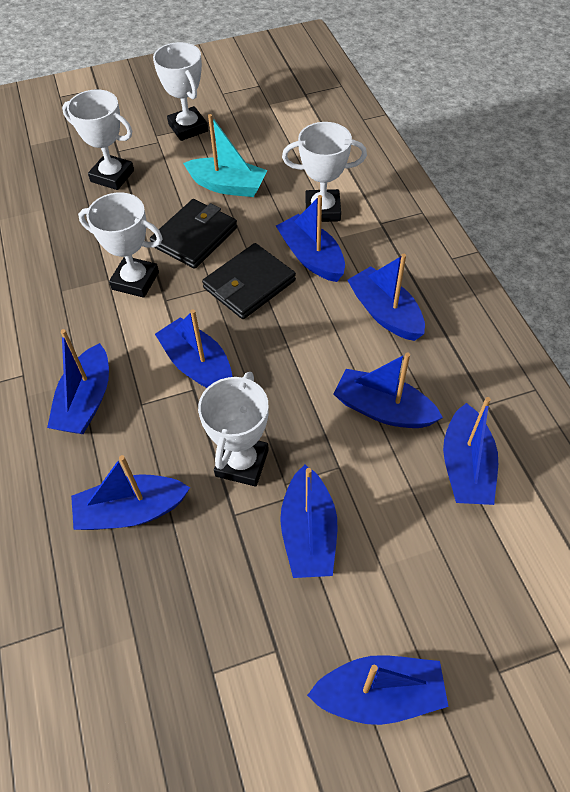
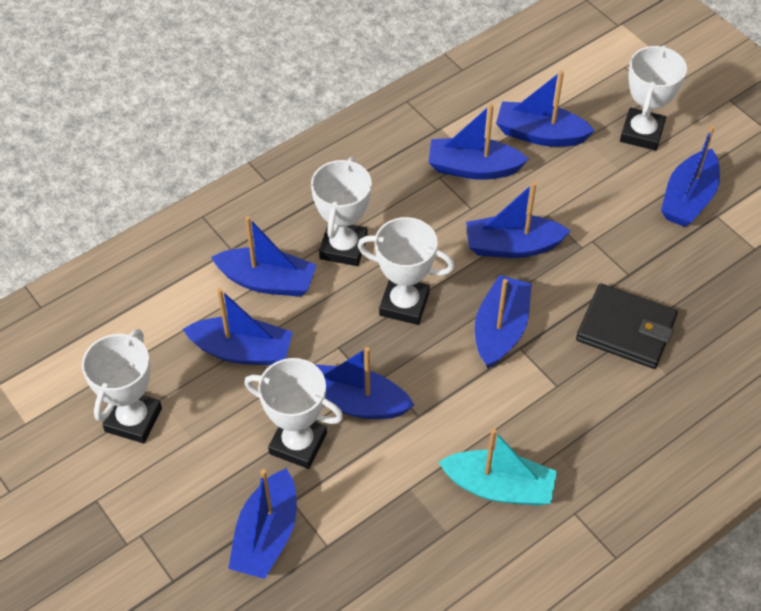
black wallet: [150,199,237,269] [202,243,296,319] = 2 -> [576,283,678,369] = 1

